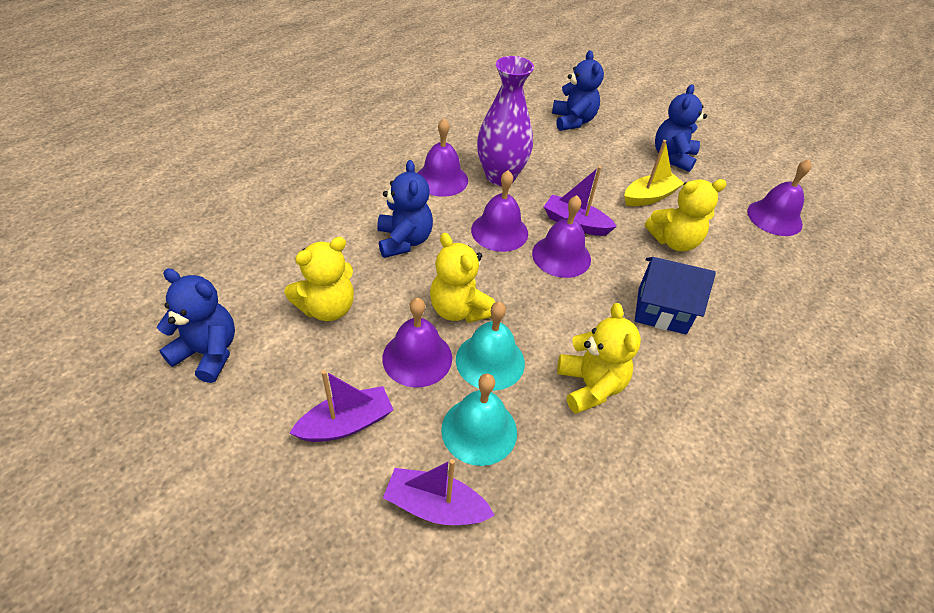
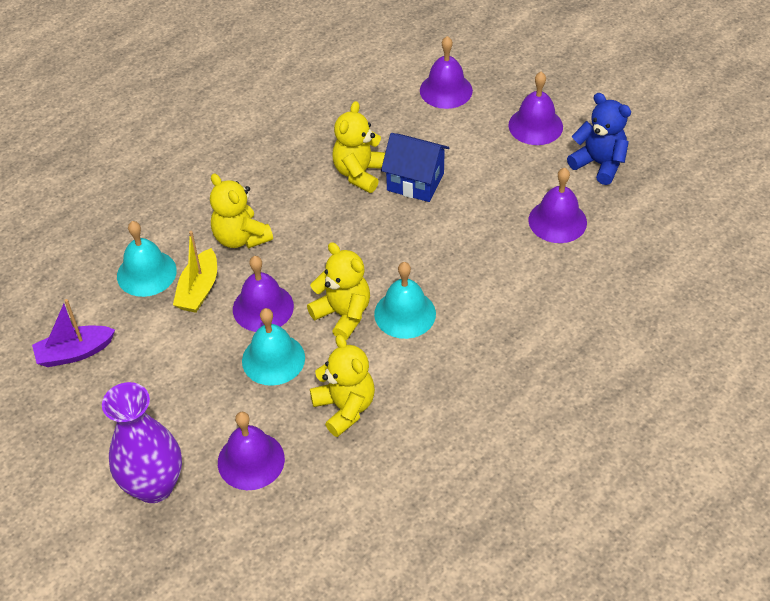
blue teddy bear: [157,268,235,383] [377,160,433,258] [552,50,604,131] [655,84,707,172] = 4 -> [567,93,631,185] = 1
purple boat: [290,370,394,442] [383,459,495,525] [544,166,617,236] = 3 -> [32,299,115,367] = 1
turquoise bell: [441,374,517,466] [456,302,525,391] = 2 -> [117,221,177,297] [242,308,305,386] [374,262,436,339] = 3

